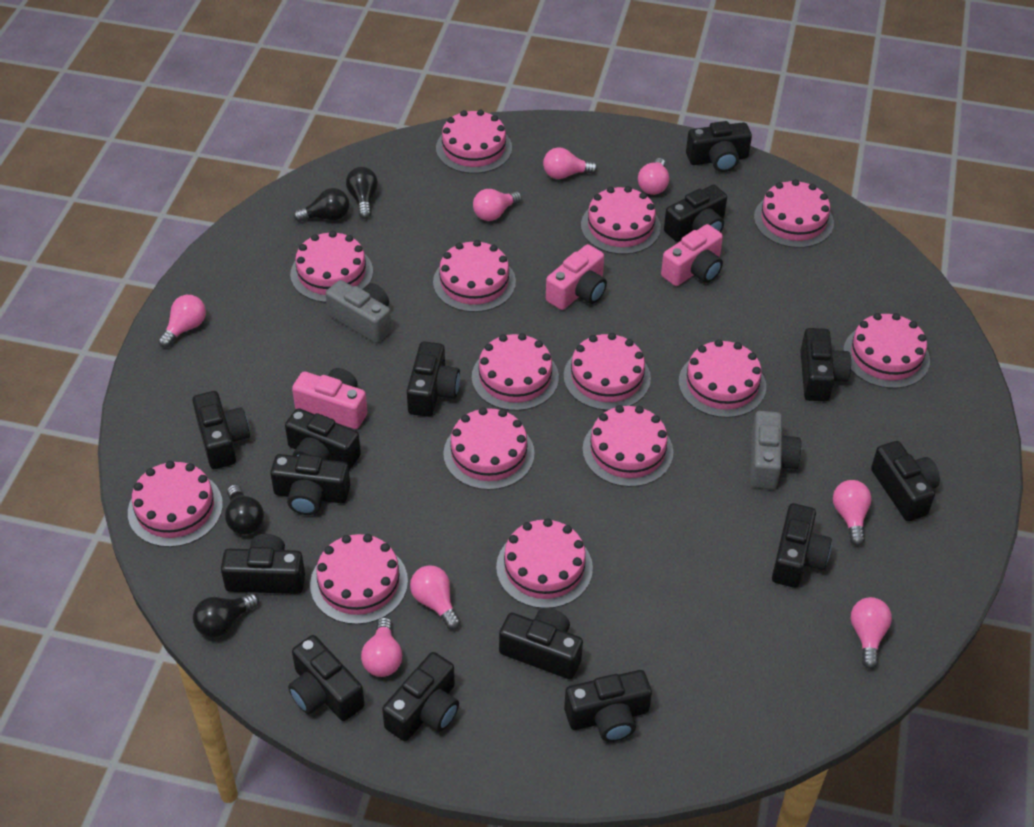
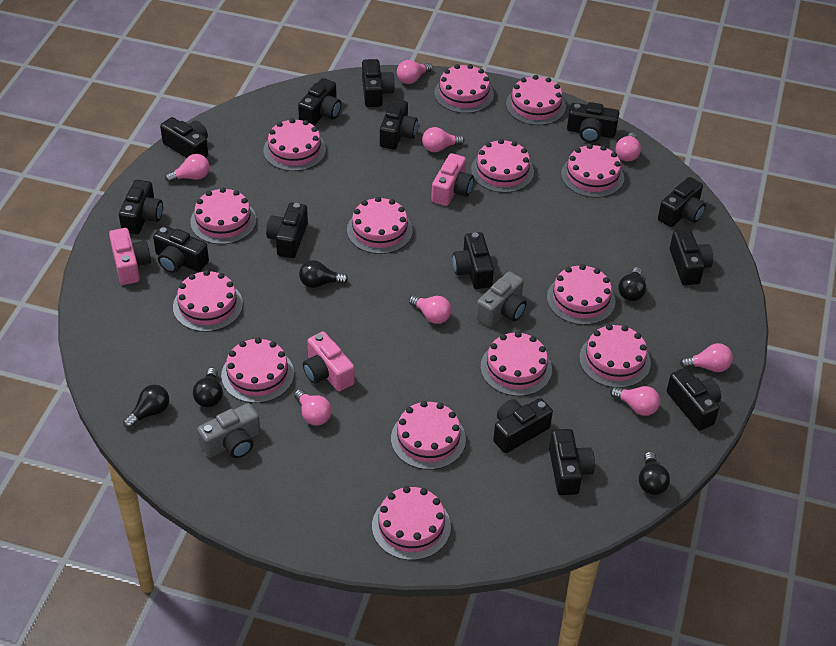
black light bulb: [193,593,259,638] [225,484,264,535] [293,188,349,222] [346,167,378,219] = 4 -> [123,385,169,428] [193,368,223,407] [299,260,348,288] [618,267,646,301] [639,452,670,495] = 5

